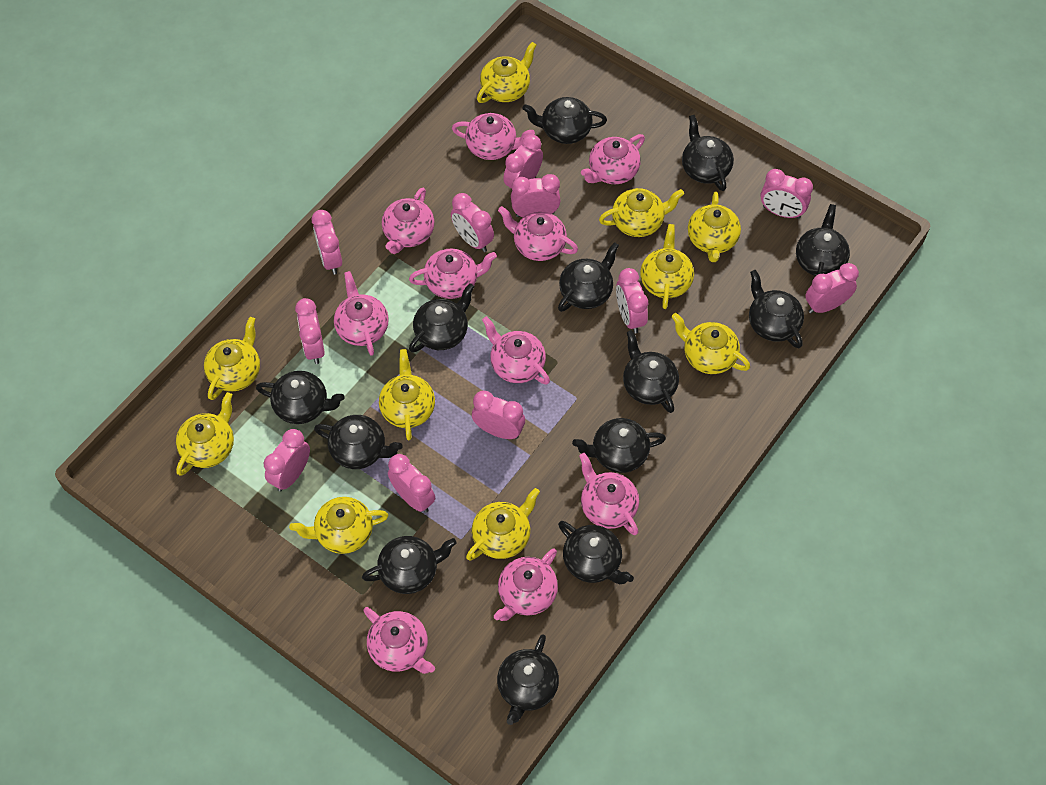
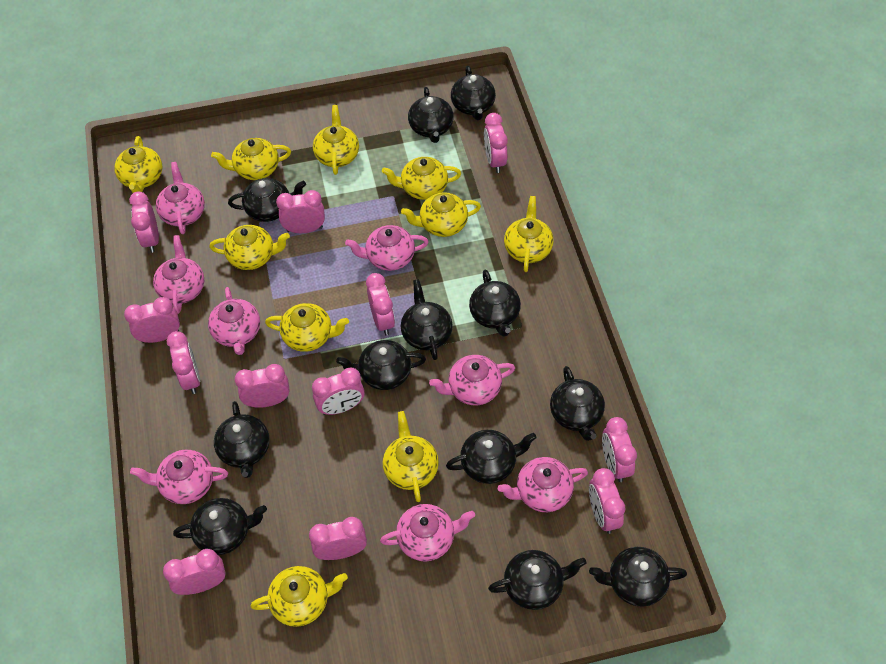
black teapot: [256,371,345,424] [314,415,403,469] [362,536,457,594] [409,283,475,353] [497,634,559,725] [523,97,607,144] [558,242,619,312] [558,521,634,584] [572,418,666,473] [623,330,679,413] [682,115,734,191] [749,270,804,348] [796,204,850,276] = 13 -> [173,498,267,555] [214,401,270,478] [228,178,306,222] [336,340,426,390] [401,279,453,360] [408,87,454,143] [446,430,537,484] [451,66,496,120] [469,269,521,337] [488,550,586,610] [550,366,605,441] [589,547,687,607] = 12
pink clock: [264,429,310,492] [295,298,325,364] [312,210,342,275] [388,454,435,513] [451,193,494,252] [472,391,525,439] [503,134,543,188] [511,174,561,217] [616,268,648,333] [760,169,813,219] [806,263,859,313] = 11 -> [124,297,180,343] [129,191,159,253] [163,549,226,595] [167,331,200,394] [235,364,290,408] [276,190,325,233] [309,517,367,560] [312,368,365,415] [366,273,395,335] [484,113,508,173] [589,468,625,534] [602,417,637,482] = 12
pink teapot: [334,271,389,356] [363,607,435,674] [382,188,435,254] [409,249,497,299] [452,113,535,160] [482,316,550,385] [494,549,558,621] [498,206,578,261] [579,453,639,535] [581,134,645,184] = 10 -> [130,449,228,504] [153,235,204,314] [156,162,205,234] [208,287,260,355] [345,225,429,271] [380,504,475,562] [429,355,515,405] [498,457,588,512] = 8

